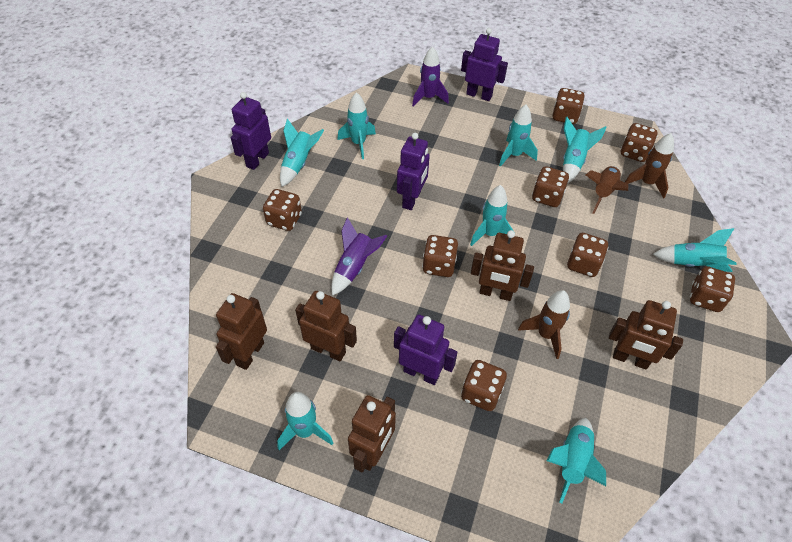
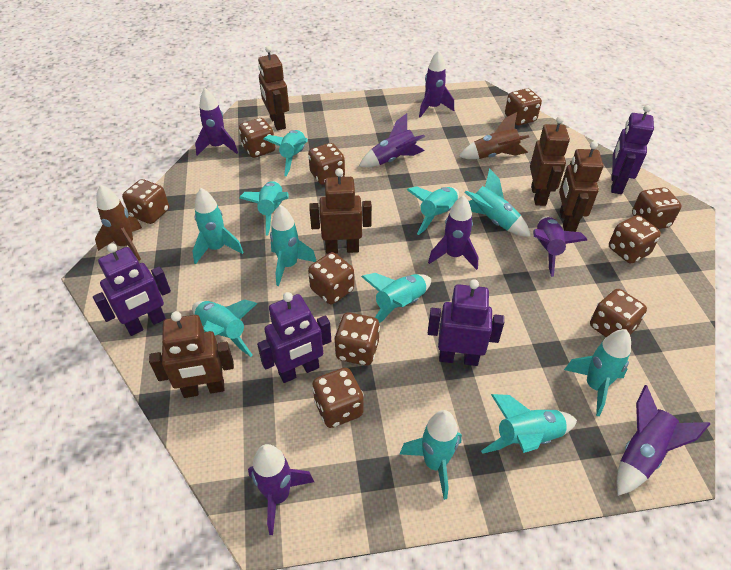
brown dice: [263,189,302,231] [422,235,458,277] [461,360,507,411] [532,166,569,207] [552,88,585,124] [567,233,608,277] [620,123,658,162] [690,266,735,312] = 8 -> [122,179,169,224] [239,118,275,158] [308,143,345,185] [308,252,354,304] [312,368,364,428] [334,312,380,366] [505,88,542,125] [590,289,647,337] [609,215,661,263] [632,187,682,229] = 10
brown rocket: [518,290,570,359] [586,166,628,214] [625,133,674,199] = 3 -> [95,184,142,260] [459,112,529,159] = 2
purple rocket: [331,217,387,296] [412,46,449,107] = 2 -> [195,88,238,156] [248,444,314,535] [359,113,425,167] [419,50,454,118] [428,195,478,270] [533,216,587,277] [616,385,710,496] = 7
turquoise rocket: [277,392,333,450] [280,119,324,187] [337,92,376,159] [470,185,513,246] [499,105,538,167] [547,418,606,503] [563,117,607,184] [653,228,737,272] = 8 -> [192,299,258,357] [193,188,243,264] [239,181,289,235] [263,130,308,176] [270,205,316,286] [361,273,431,323] [400,410,462,500] [407,186,459,235] [464,168,531,237] [481,394,577,454] [564,329,631,416] = 11

